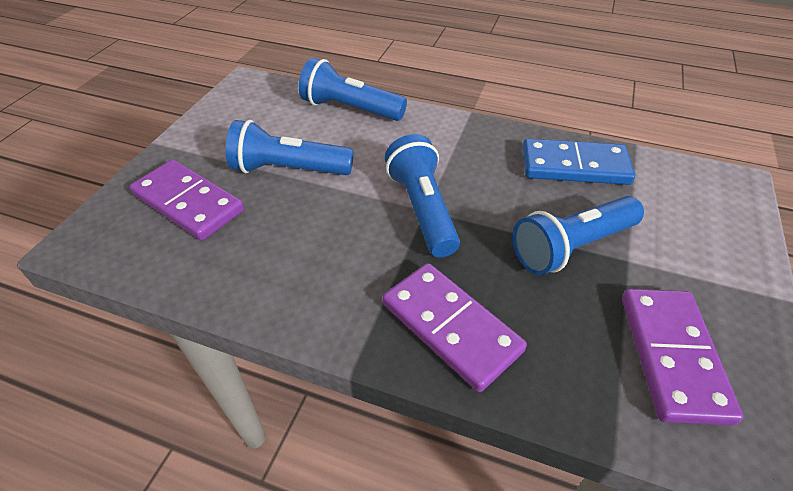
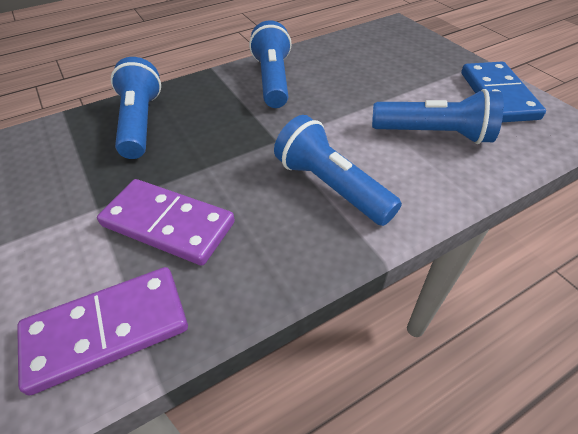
purple domino: [130,160,244,240] [382,263,527,392] [622,289,744,426] = 3 -> [17,267,188,395] [97,179,235,265] = 2

